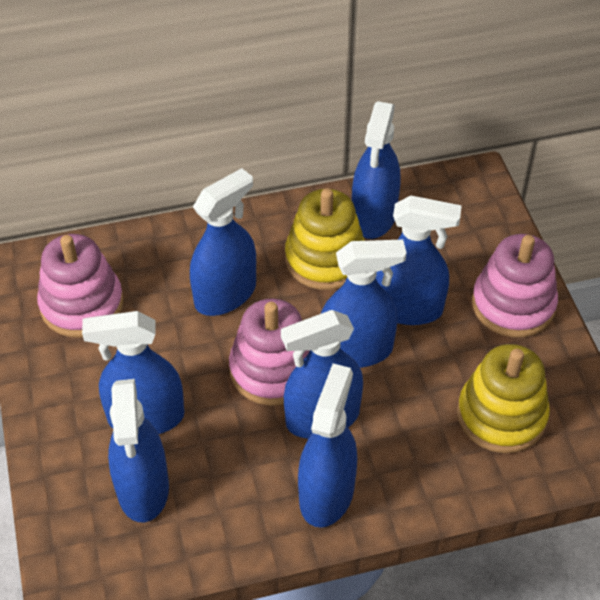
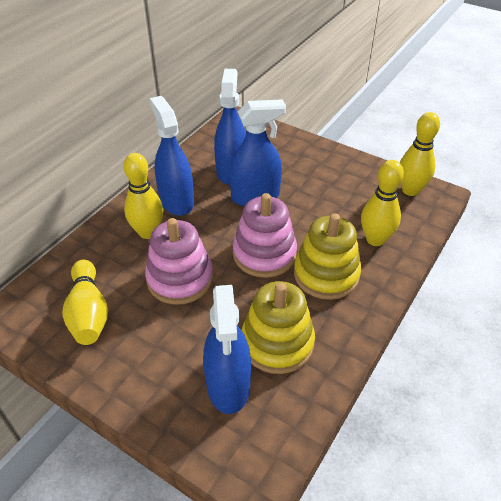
blue spray bottle: [82,311,184,434] [108,379,169,523] [190,168,256,316] [281,310,363,439] [298,363,357,527] [321,240,406,368] [352,101,400,239] [376,195,462,325] = 8 -> [150,96,194,216] [203,285,251,414] [214,69,246,185] [229,99,286,207] = 4
pink stacking toy: [37,234,124,338] [229,298,310,406] [472,234,558,337] = 3 -> [145,218,213,305] [233,193,297,278] = 2
yellow bowling pin: none = 0 -> [62,259,108,345] [123,153,163,239] [361,160,404,246] [400,112,440,196] = 4

